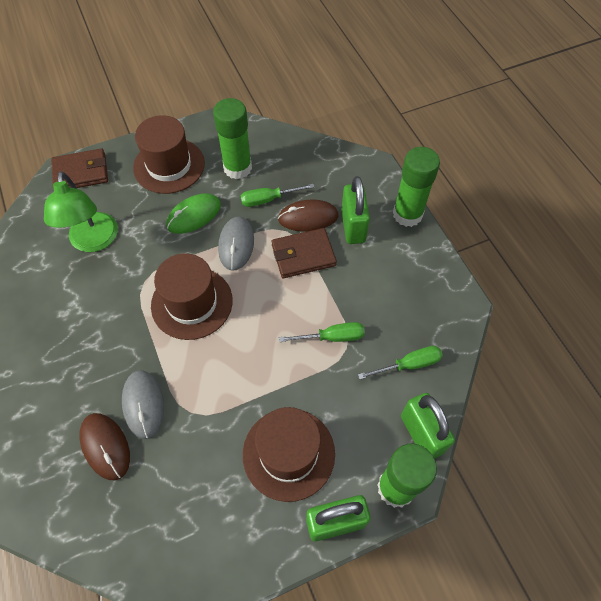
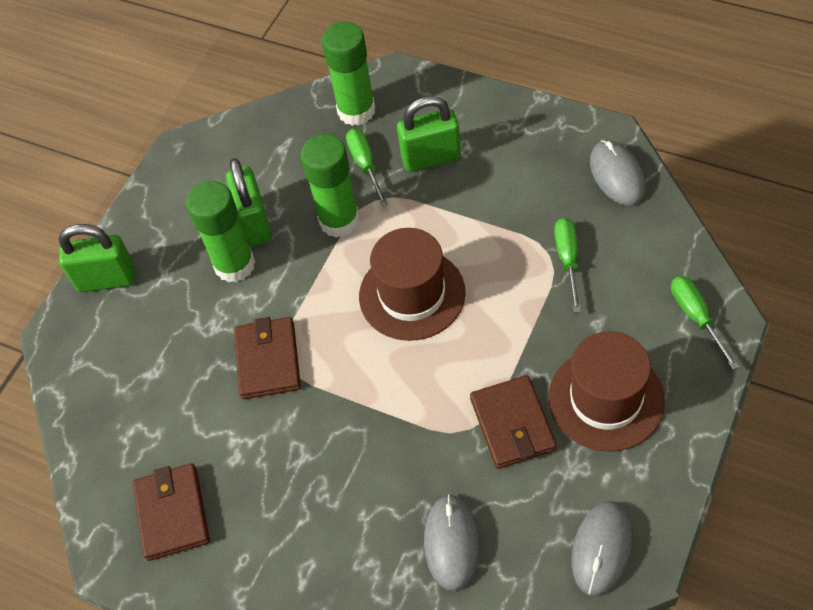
brown hat: [133,115,205,194] [151,253,233,340] [243,407,335,502] = 3 -> [359,228,466,341] [548,331,665,452] = 2
brown mouse: [80,413,130,480] [278,199,339,232] = 2 -> none = 0
brown wallet: [51,148,108,188] [272,228,337,278] = 2 -> [133,463,210,561] [234,317,301,399] [470,375,557,469] = 3
green lamp: [44,171,118,252] = 1 -> none = 0
green mouse: [166,193,221,234] = 1 -> none = 0
grey mouse: [122,370,164,439] [218,217,254,271] = 2 -> [424,494,480,591] [571,501,632,596] [590,140,645,206] = 3

